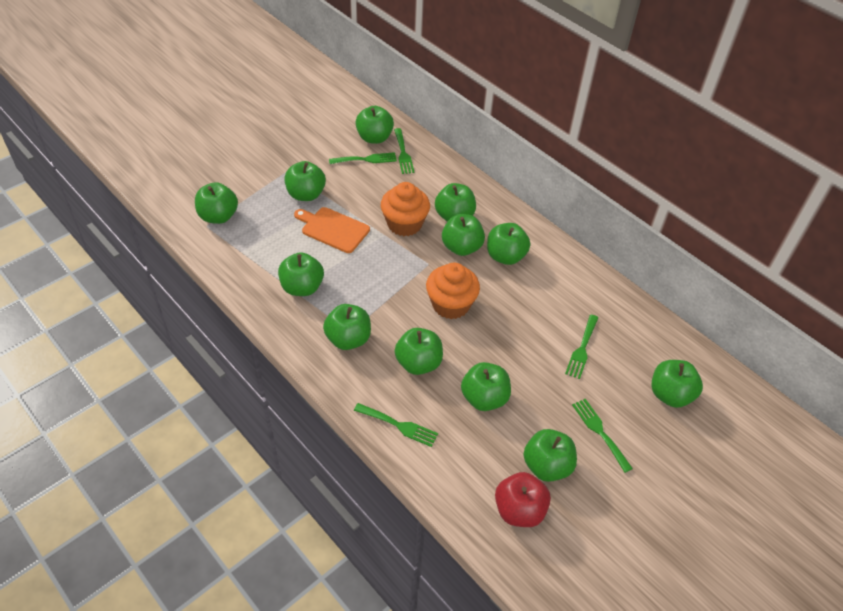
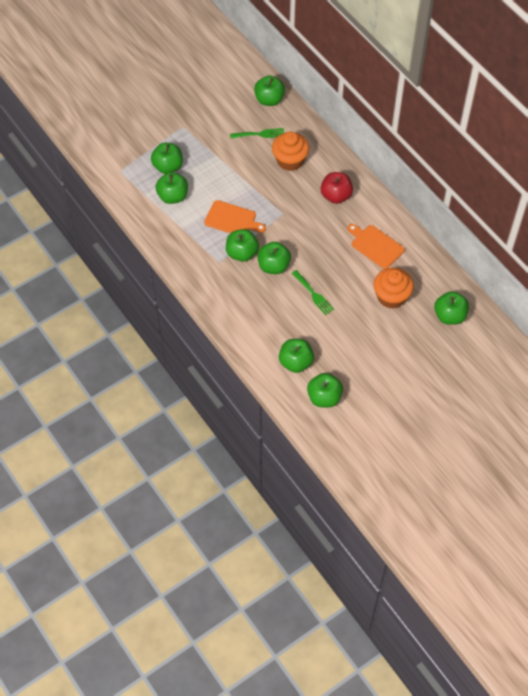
green apple: [195,182,238,224] [278,252,324,296] [284,161,326,201] [323,304,371,350] [355,106,394,144] [395,328,443,375] [435,183,476,222] [442,214,485,256] [461,362,511,411] [487,223,530,265] [524,429,577,482] [651,360,703,408] = 12 -> [151,143,183,174] [156,172,188,204] [226,229,259,262] [254,75,285,106] [257,242,291,274] [279,339,314,373] [307,373,343,408] [434,291,469,325] = 8
green fork: [329,152,397,164] [354,403,438,447] [394,128,415,174] [565,315,598,379] [572,399,633,473] = 5 -> [230,128,284,139] [292,270,334,315] = 2
orange cutting board: [294,207,370,253] = 1 -> [204,200,266,233] [347,224,405,269] = 2

